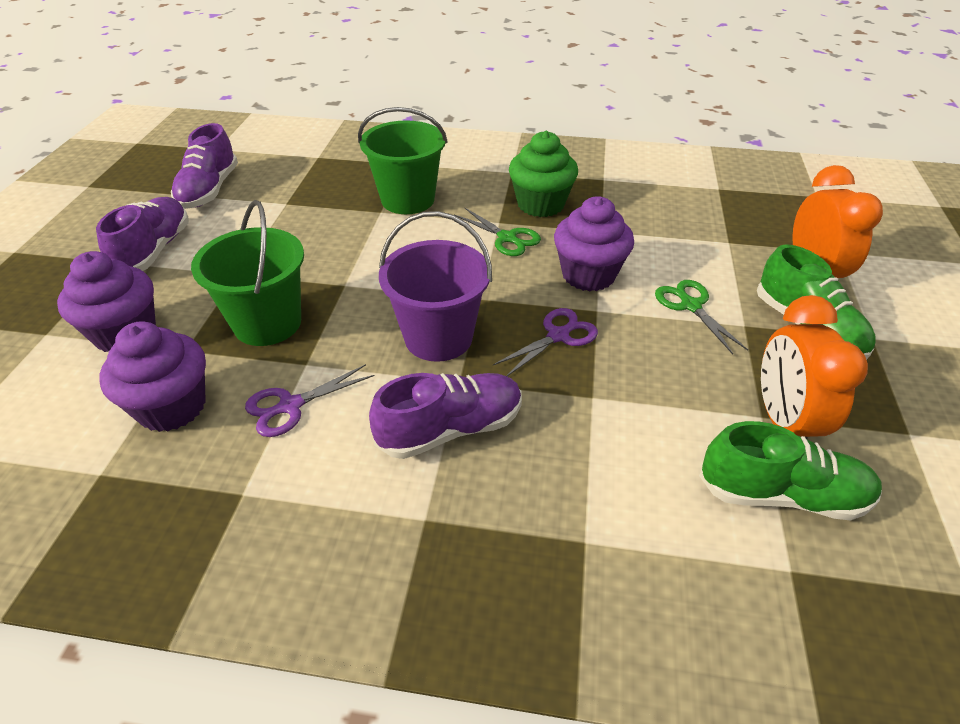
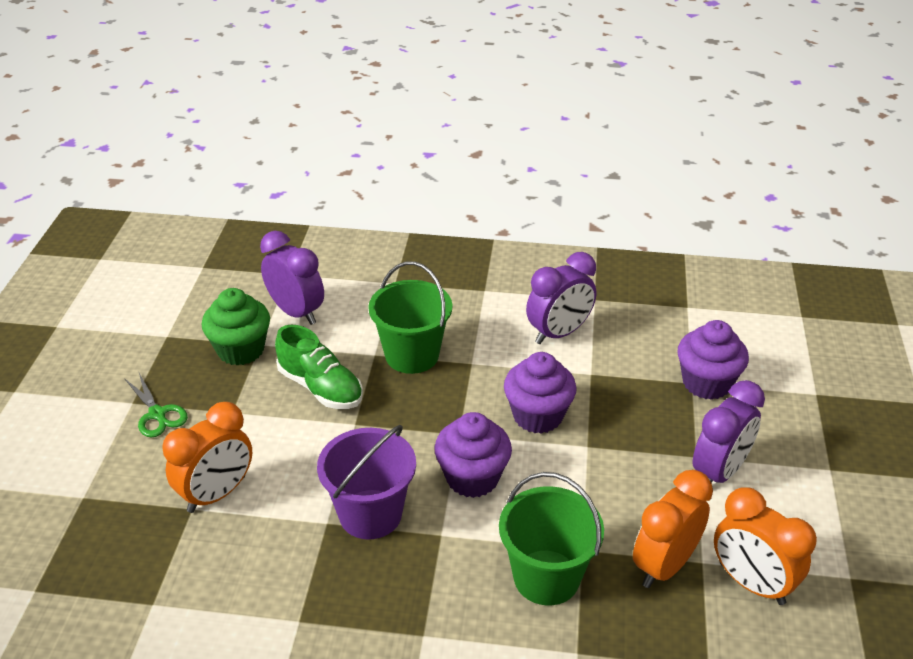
green scissors: [455,208,541,256] [655,280,748,355] = 2 -> [124,373,188,438] = 1
green shoe: [699,421,882,521] [757,244,876,360] = 2 -> [275,325,363,409] = 1
orange clock: [761,295,868,439] [793,165,883,278] = 2 -> [162,402,252,513] [633,470,713,588] [714,487,817,605] = 3
purple clock: none = 0 -> [260,231,324,325] [526,252,596,344] [693,380,765,483] = 3
purple scissors: [245,364,375,437] [493,308,598,376] = 2 -> none = 0
purple shoe: [96,197,189,271] [171,123,238,209] [369,373,522,459] = 3 -> none = 0

